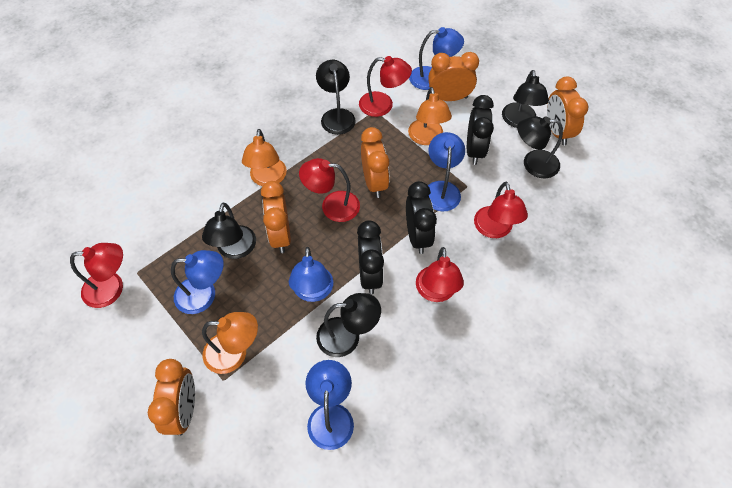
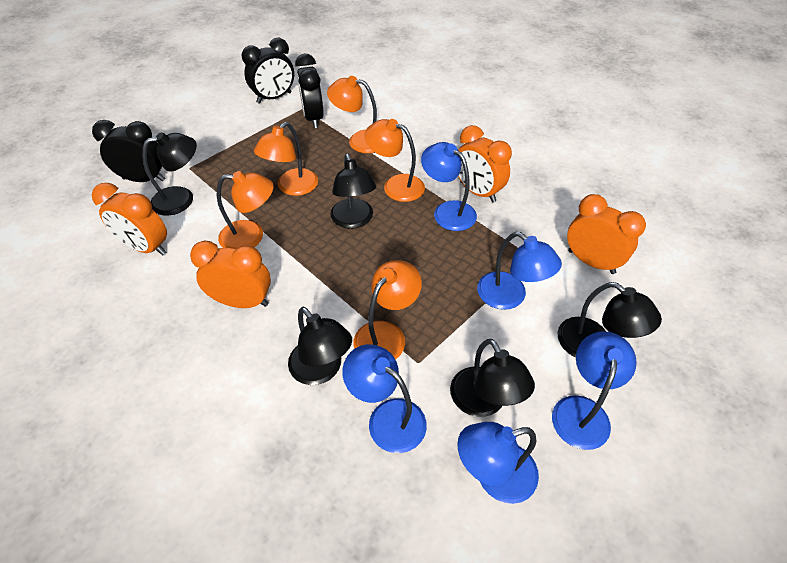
orange clock: [148,359,195,436] [261,181,291,253] [361,127,389,198] [428,52,479,101] [547,77,588,145] = 5 -> [92,183,167,256] [190,241,271,308] [458,125,512,203] [567,194,646,274] = 4
orange lamp: [202,312,258,374] [242,129,287,186] [408,87,452,145] = 3 -> [217,171,274,249] [254,122,318,196] [327,76,377,154] [353,260,422,360] [365,119,425,202] = 5
red lamp: [70,243,123,308] [299,158,360,222] [359,56,412,117] [416,247,464,302] [474,182,528,238] = 5 -> none = 0

